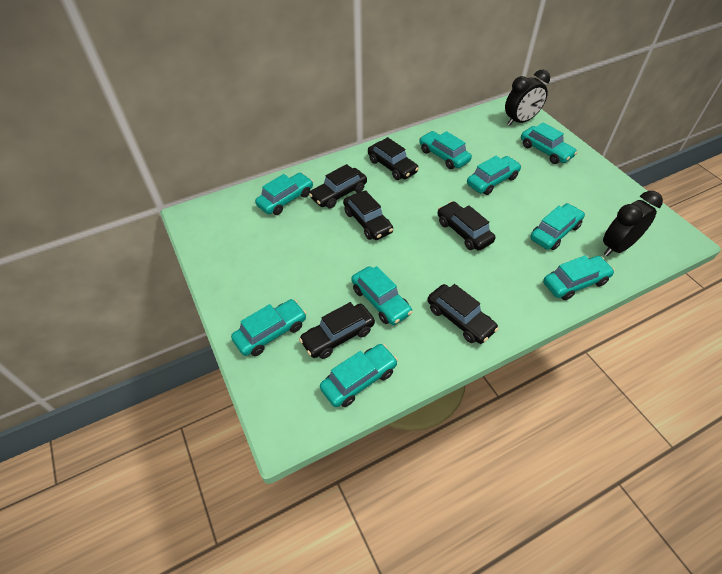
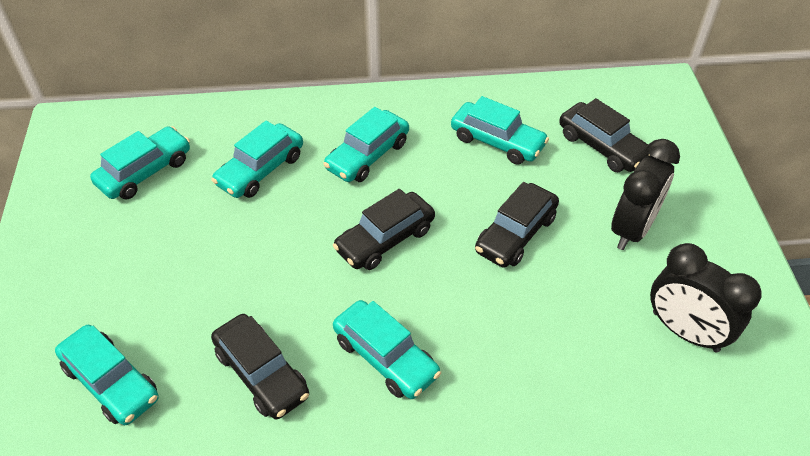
black car: [299,302,375,359] [309,164,367,209] [343,190,393,240] [368,137,419,180] [427,284,499,344] [438,201,495,251] = 6 -> [211,314,309,419] [333,189,435,270] [475,182,559,268] [559,98,651,172] = 4
turquoise car: [231,299,307,356] [255,173,313,215] [320,344,398,407] [351,266,413,325] [419,131,472,169] [467,156,522,195] [521,122,578,164] [530,203,585,250] [543,255,615,300] = 9 -> [55,325,159,425] [90,126,190,199] [211,121,303,198] [323,107,409,182] [333,300,441,399] [451,96,549,165] = 6

